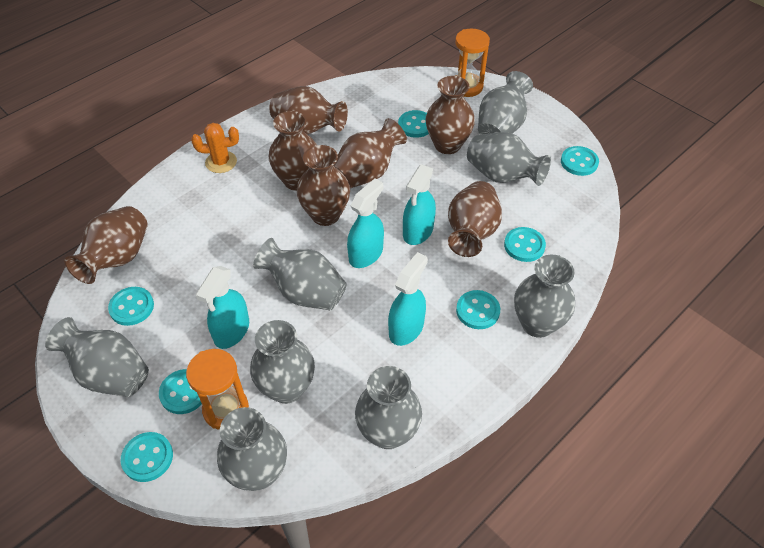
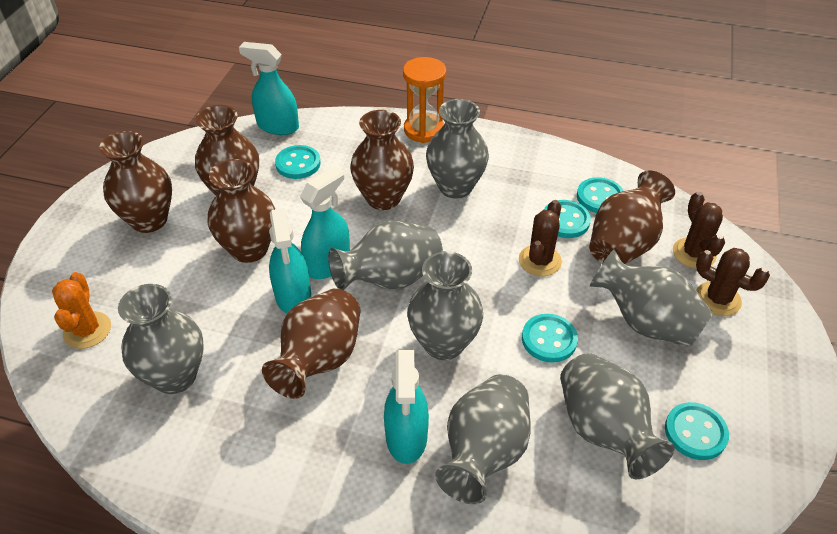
brown cactus: none = 0 -> [519,200,562,276] [673,192,725,269] [696,248,770,316] = 3
brown vase: [64,206,148,284] [269,86,348,134] [269,111,317,191] [297,145,350,226] [334,118,407,188] [426,76,475,154] [448,181,502,257] = 7 -> [99,131,172,233] [195,105,259,196] [208,159,275,263] [262,288,361,399] [350,110,414,210] [589,170,675,264] = 6
grey vase: [45,317,149,397] [217,407,287,491] [250,320,315,404] [253,238,347,310] [355,366,422,449] [467,132,551,186] [478,71,533,135] [514,255,575,338] = 8 -> [118,284,204,394] [328,221,443,290] [407,251,483,360] [426,99,489,199] [435,374,531,504] [560,353,675,479] [590,249,713,347] = 7
orange hourglass: [186,349,249,430] [455,29,490,97] = 2 -> [403,57,446,143] = 1
turquoise button: [108,287,154,326] [121,432,173,482] [159,369,202,414] [398,110,429,138] [456,290,500,329] [504,227,546,262] [561,146,599,176] = 7 -> [275,145,321,179] [522,314,578,362] [544,200,591,238] [577,177,624,213] [665,402,729,460] = 5

